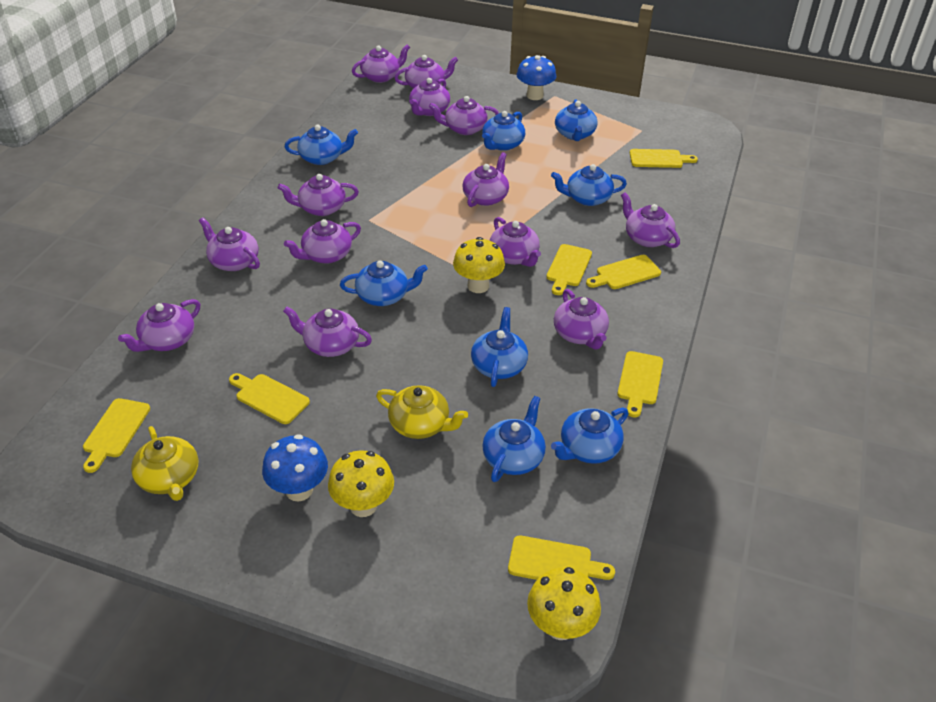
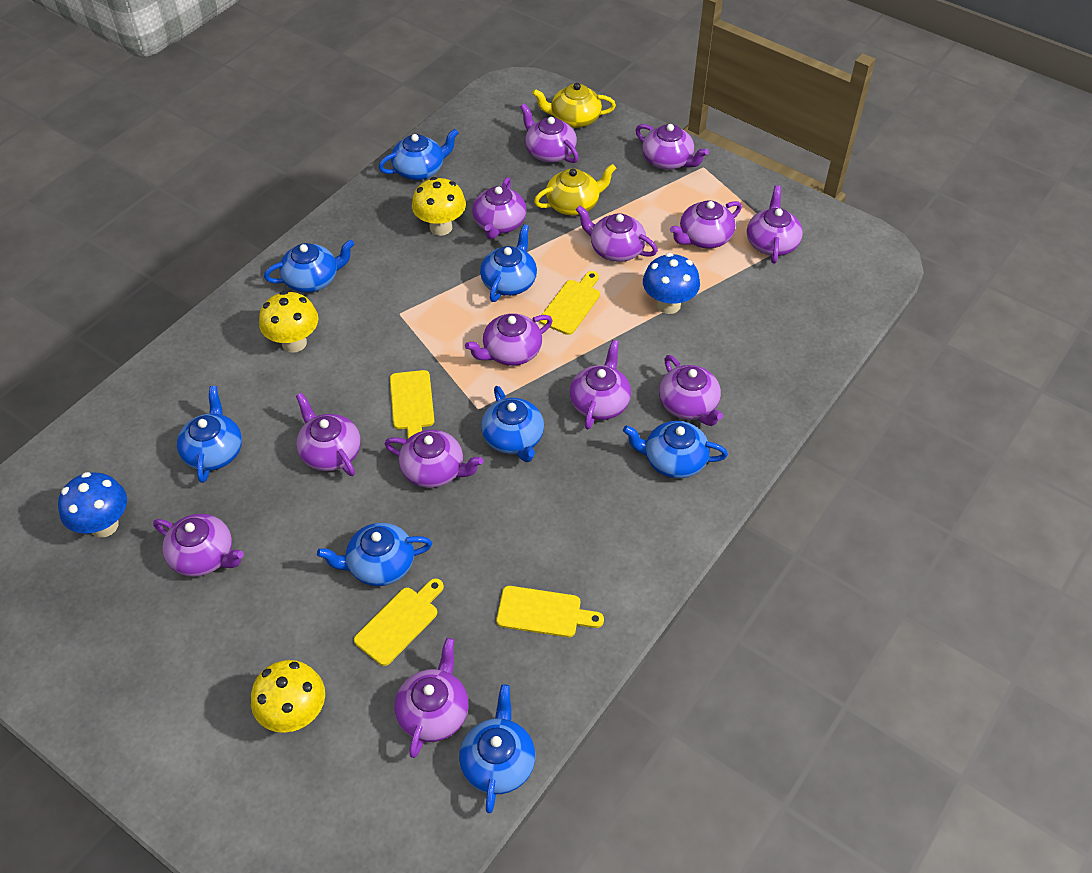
yellow cutting board: [83,398,150,473] [229,373,310,424] [508,536,615,580] [546,244,592,295] [586,255,661,289] [617,351,663,417] [630,149,698,168] = 7 -> [354,579,444,666] [390,370,434,438] [496,586,604,637] [539,271,600,335] = 4

